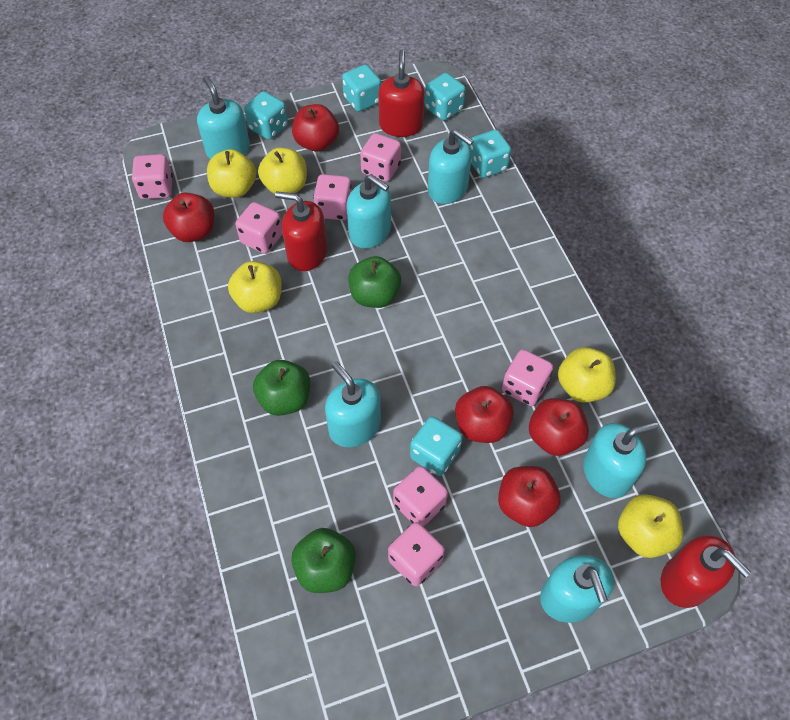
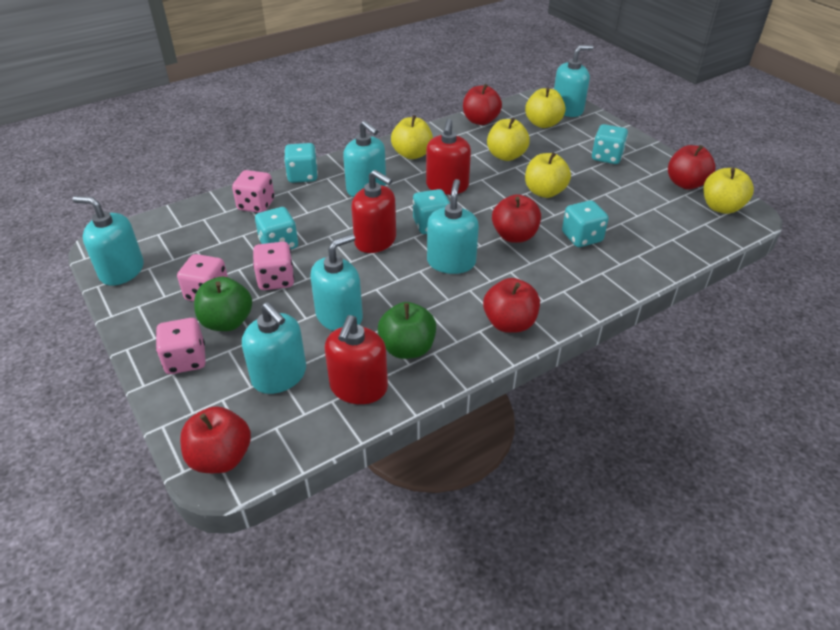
green apple: [253,360,310,416] [291,528,356,593] [348,256,401,308] = 3 -> [194,277,252,331] [378,302,436,359] = 2
pink dice: [132,154,173,199] [235,202,282,254] [313,174,352,220] [360,133,401,182] [388,522,445,586] [393,466,448,526] [502,349,553,406] = 7 -> [156,318,206,374] [177,254,228,301] [232,170,275,213] [253,242,294,290] = 4

